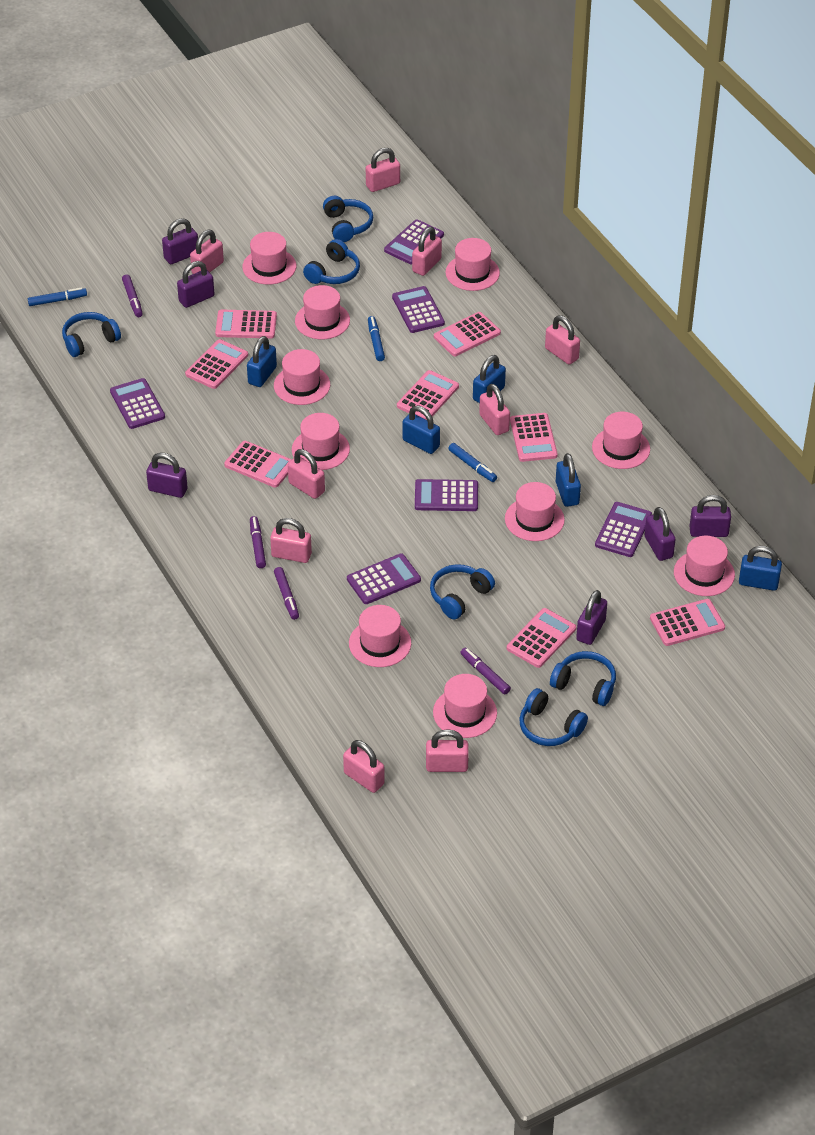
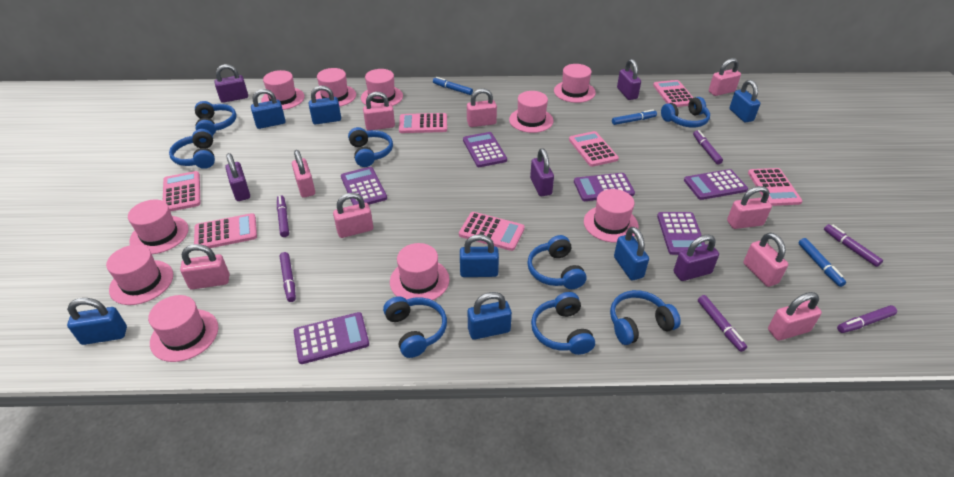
blue headphones: [62,312,121,357] [303,239,360,284] [323,196,373,242] [430,564,495,619] [519,688,588,746] [550,651,616,706] = 6 -> [169,129,215,169] [195,101,237,135] [348,127,393,167] [383,296,447,358] [527,235,587,289] [531,292,595,355] [610,290,681,345] [661,97,710,128] = 8
blue padlock: [247,336,277,387] [403,406,440,454] [473,355,506,403] [556,453,581,507] [739,546,782,591] = 5 -> [67,298,127,345] [251,89,286,129] [309,86,341,125] [460,234,499,277] [468,292,512,340] [614,227,649,280] [729,80,760,122] = 7
pink calculator: [185,339,248,389] [215,310,277,338] [224,441,292,488] [397,370,459,420] [434,312,501,357] [507,608,576,668] [510,413,558,462] [650,599,725,646] = 8 -> [163,171,200,212] [194,213,257,251] [399,113,447,133] [459,212,525,251] [569,131,619,167] [653,80,693,107] [748,168,802,206] = 7
purple marker: [122,274,143,317] [250,516,266,568] [274,567,299,620] [460,648,511,695] = 4 -> [277,195,289,237] [280,252,296,302] [693,130,723,164] [698,295,747,352] [824,224,883,267] [837,305,897,333] = 6
purple padlock: [146,452,188,498] [162,218,198,264] [177,261,214,308] [576,590,607,645] [644,507,676,561] [690,495,731,537] = 6 -> [215,64,248,103] [225,153,250,201] [530,148,554,196] [617,59,641,100] [674,235,719,281] = 5

